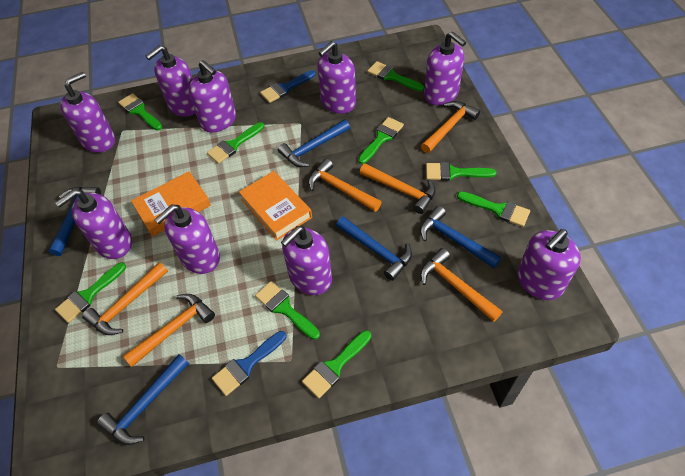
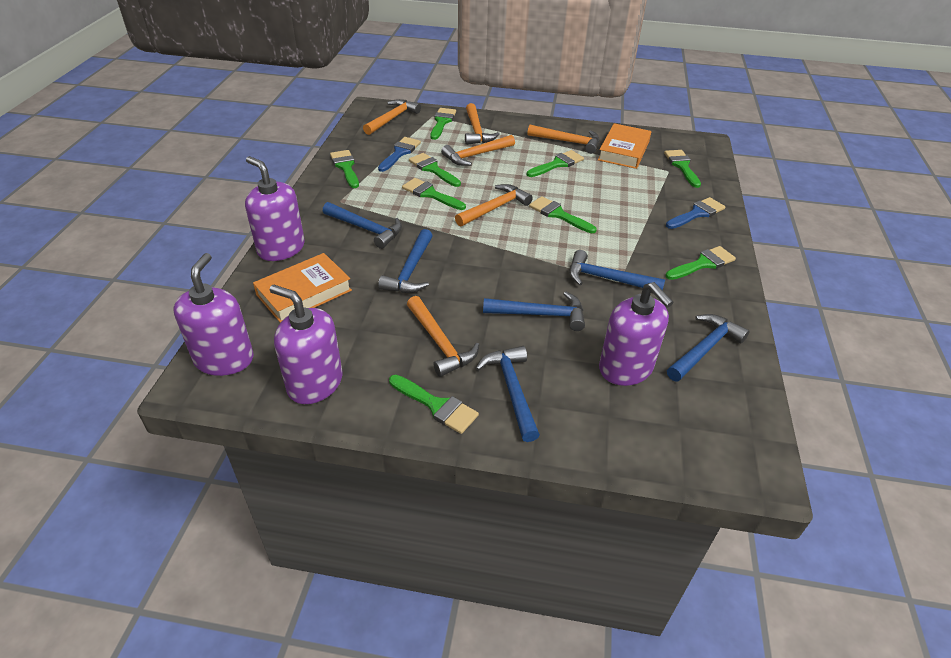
blue hammer: [48,187,101,256] [97,354,189,445] [278,119,350,167] [336,216,412,281] [420,206,501,268] = 5 -> [323,202,402,249] [378,229,433,293] [475,346,540,442] [483,292,585,331] [569,250,665,290] [667,314,750,382] = 6
purple soap dispenser: [55,189,132,259] [60,72,115,153] [146,45,196,117] [154,204,220,274] [189,60,236,133] [281,226,332,295] [317,41,356,114] [424,31,466,105] [517,229,581,300] = 9 -> [174,253,254,376] [245,156,305,261] [270,285,342,404] [599,282,673,386] = 4

